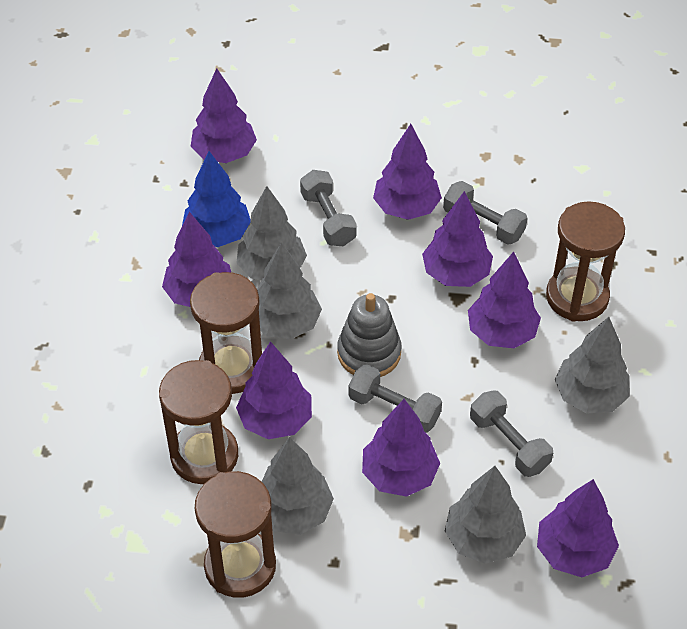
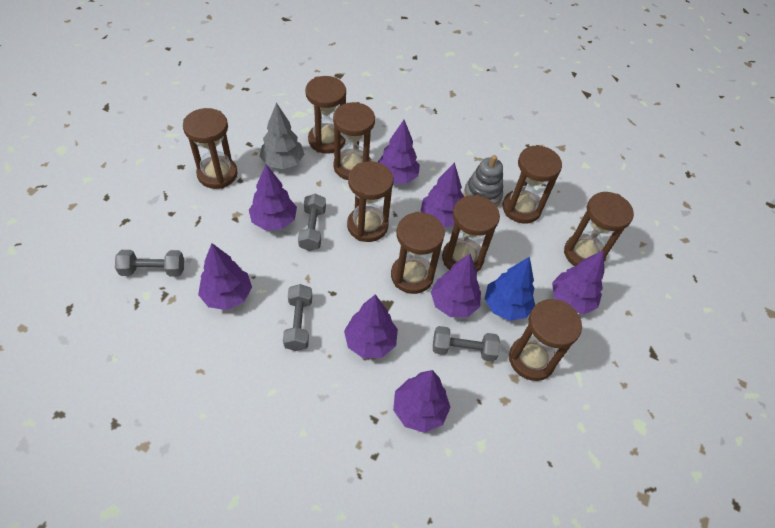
brown hourglass: [159,360,238,484] [190,272,262,394] [195,471,276,598] [546,201,625,322] = 4 -> [183,108,238,189] [305,76,346,154] [333,102,375,180] [347,161,393,242] [391,212,445,294] [442,195,500,272] [503,145,562,224] [509,299,582,381] [564,192,634,266] = 9
grey tree: [236,186,307,280] [257,242,322,339] [261,437,334,535] [445,466,526,564] [555,317,630,414] = 5 -> [259,103,305,169] = 1

